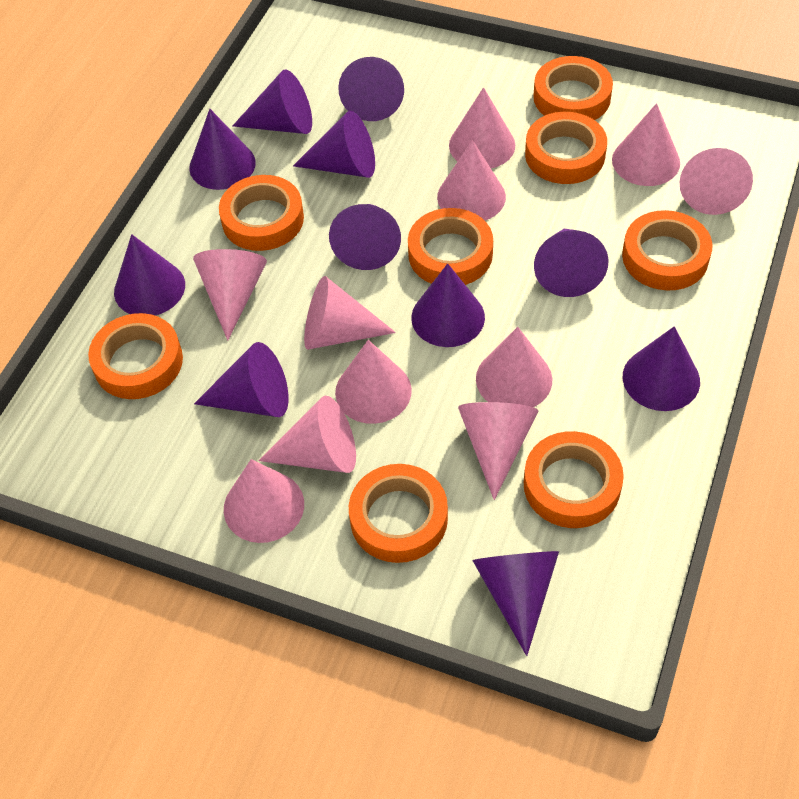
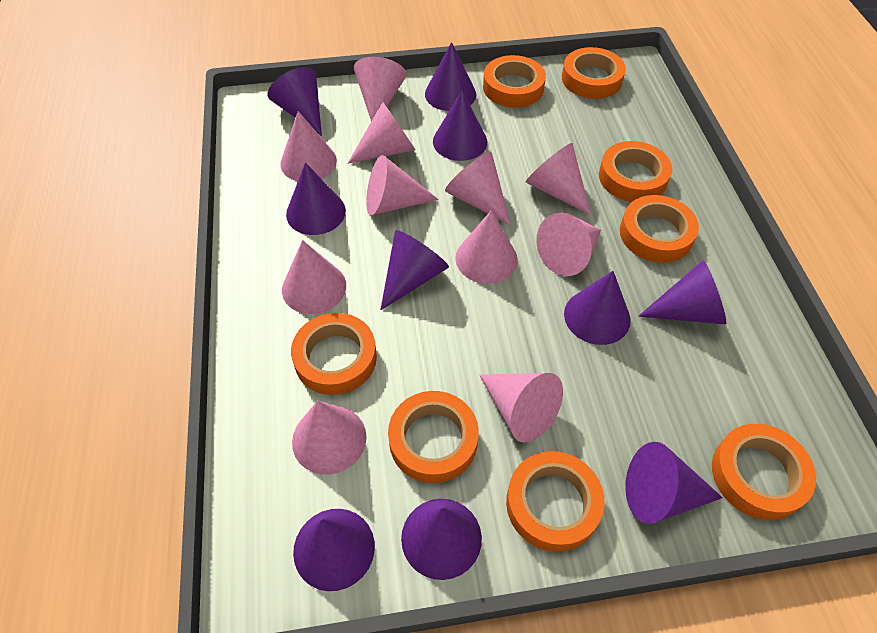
purple cone: [114,234,185,315] [189,109,256,190] [194,342,289,417] [233,69,312,134] [293,111,375,178] [329,204,401,270] [338,57,404,121] [411,263,485,347] [472,551,559,656] [534,229,609,297] [623,326,700,411] = 11 -> [268,67,322,136] [286,162,346,235] [293,509,375,591] [380,230,449,310] [401,499,482,580] [425,42,476,111] [433,90,487,161] [564,271,631,345] [625,442,723,524] [638,260,726,325] = 10

